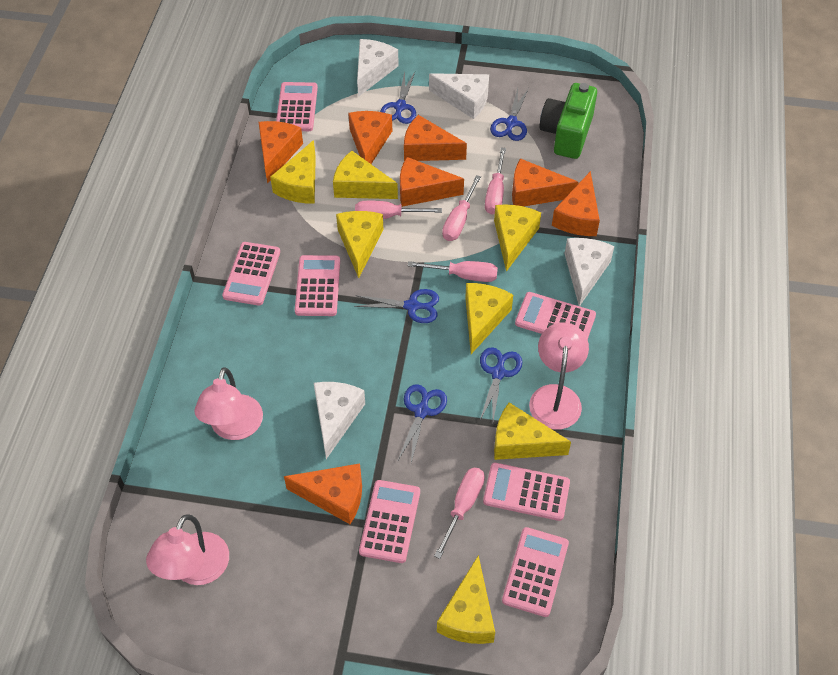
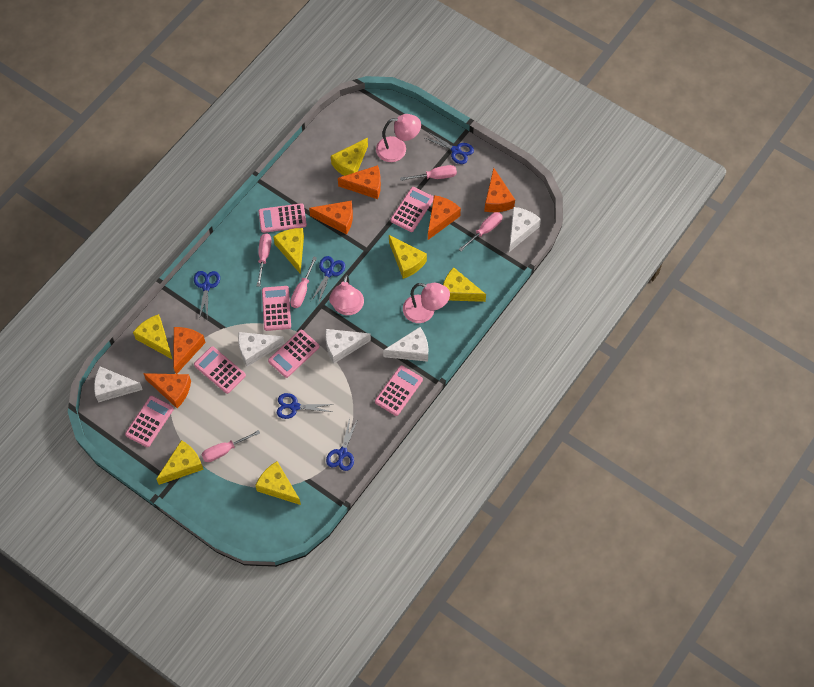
green camera: [539,83,597,159] = 1 -> none = 0
orange cheese: [258,121,303,184] [284,464,362,524] [348,111,392,164] [400,157,464,207] [404,115,467,161] [512,158,578,206] [552,171,600,236] = 7 -> [143,373,191,408] [174,327,206,374] [309,200,353,235] [338,165,381,199] [428,195,461,240] [484,168,515,212] = 6
white cheese: [314,382,365,459] [357,39,399,97] [429,73,489,119] [565,238,614,306] = 4 -> [94,367,143,402] [238,332,285,367] [325,329,371,364] [383,327,428,362] [509,207,541,252] = 5

